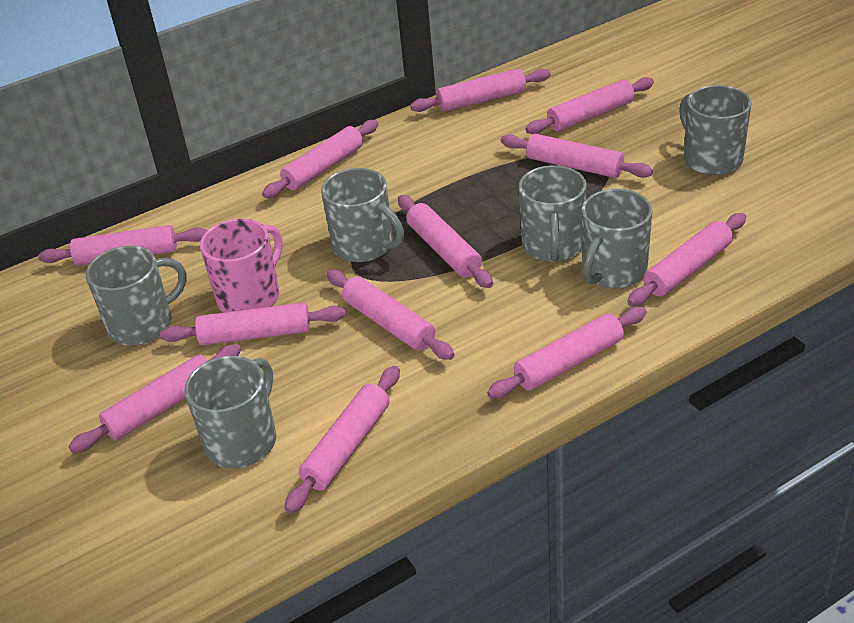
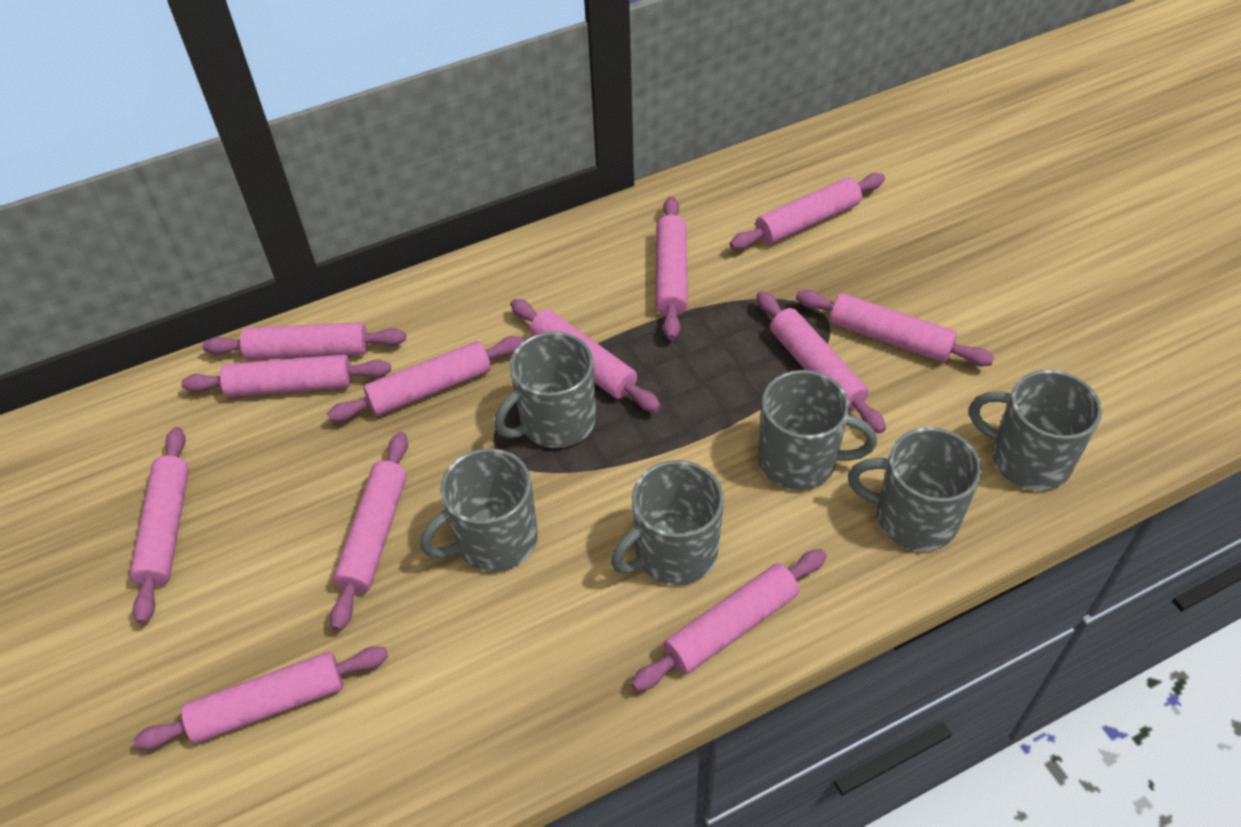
pink mug: [200,219,283,312] = 1 -> none = 0

